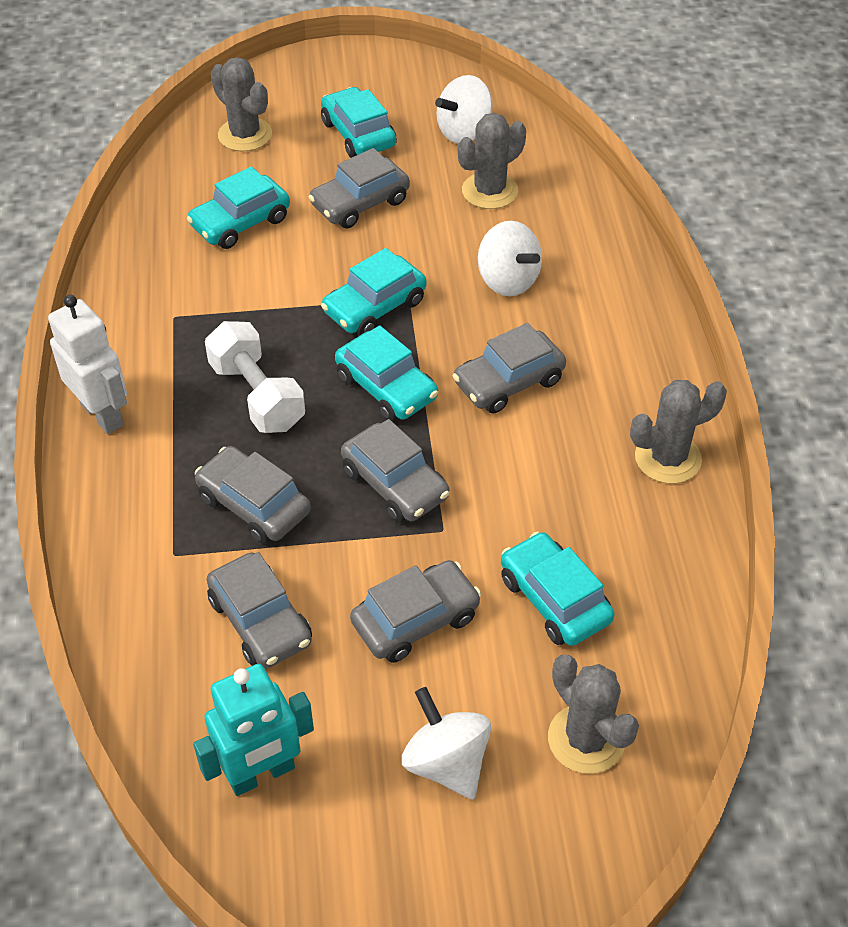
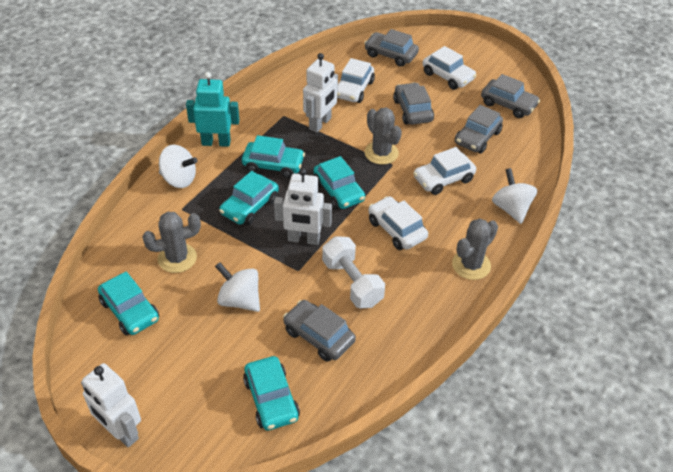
grey cactus: [211,57,272,152] [458,113,526,209] [548,655,639,774] [630,380,727,484] = 4 -> [142,212,201,273] [364,108,402,165] [452,218,498,280] = 3
grey car: [195,446,311,544] [206,552,312,669] [309,148,410,228] [341,419,449,523] [350,560,481,663] [453,323,566,413] = 6 -> [283,300,356,362] [364,29,419,67] [393,82,434,125] [455,105,503,153] [481,74,540,118] = 5
white car: none = 0 -> [337,58,375,103] [368,196,428,250] [413,147,476,195] [423,46,477,90] = 4
white robot: [48,295,127,434] = 1 -> [81,363,141,447] [274,168,332,245] [303,53,338,133] = 3

